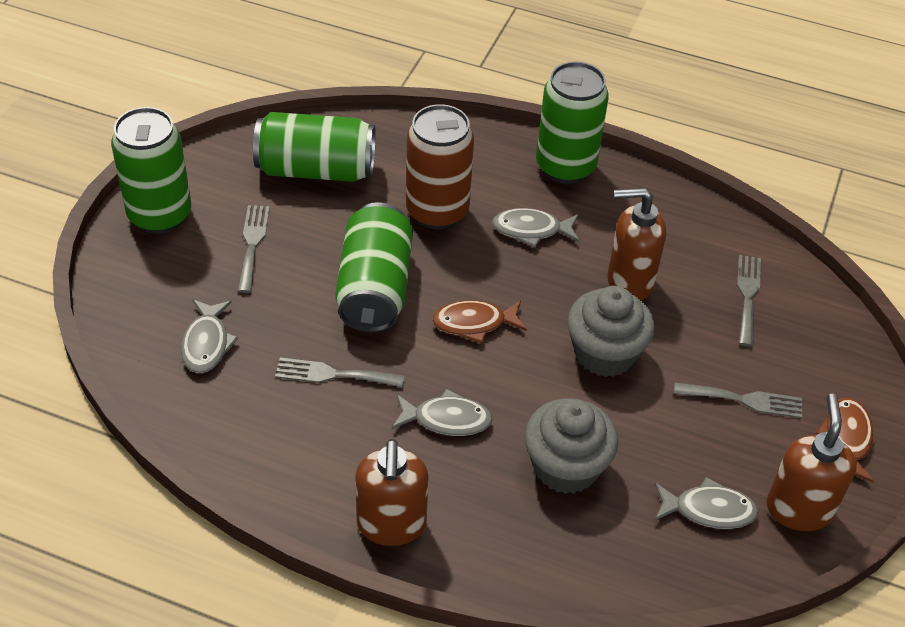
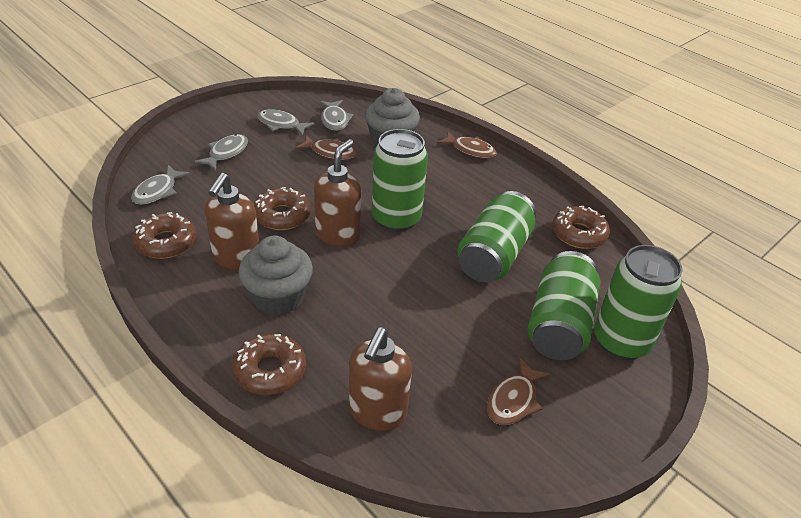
brown can: [406,104,474,229] = 1 -> none = 0
brown donut: none = 0 -> [132,212,196,259] [232,334,306,395] [254,187,311,230] [552,206,610,249] = 4
brown fish: [432,300,527,343] [816,398,874,482] = 2 -> [295,135,357,160] [437,131,497,158] [487,357,551,425] = 3
grey fork: [237,205,270,293] [275,358,404,387] [674,383,802,418] [737,255,761,347] = 4 -> none = 0

